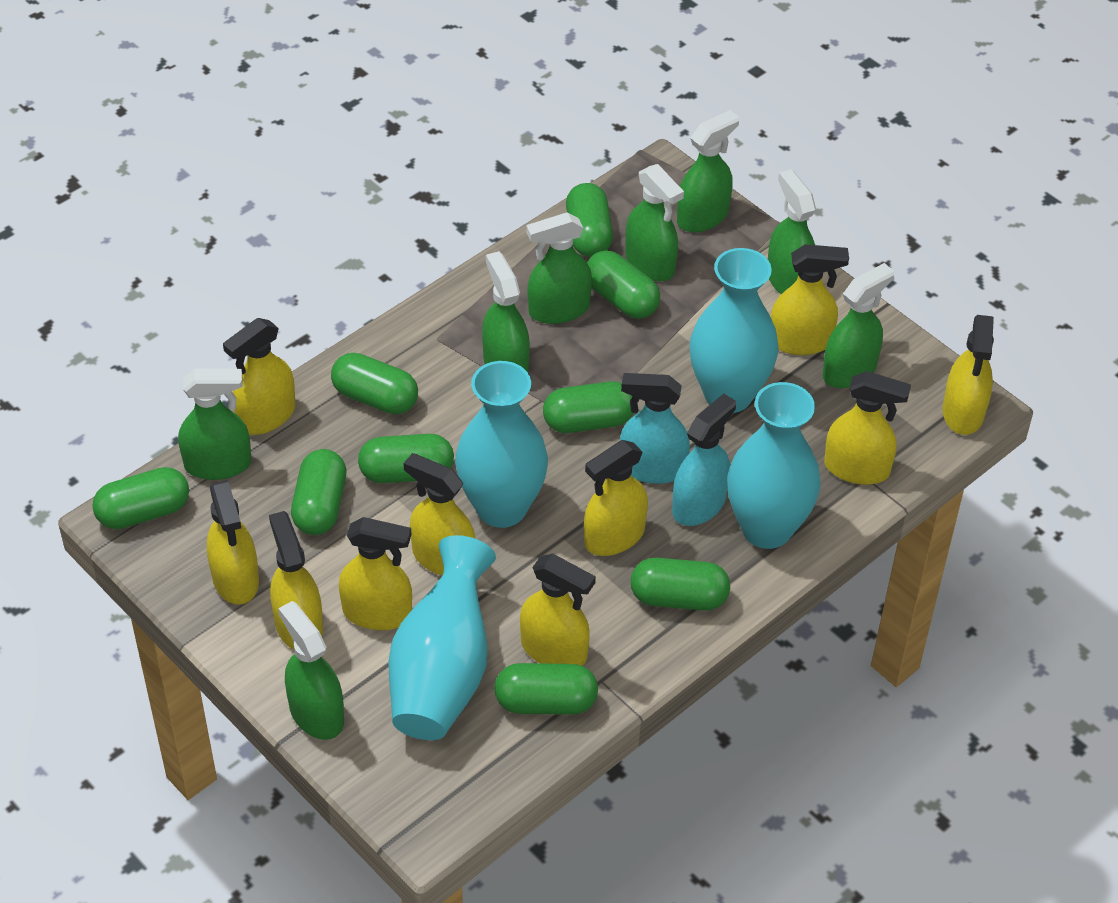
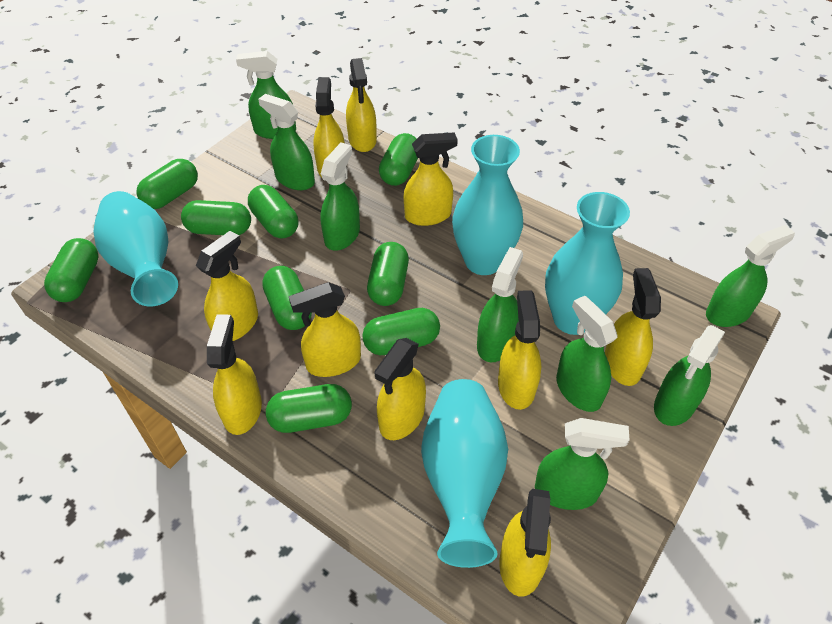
turquoise spray bottle: [620,373,690,484] [672,393,736,526] = 2 -> none = 0

